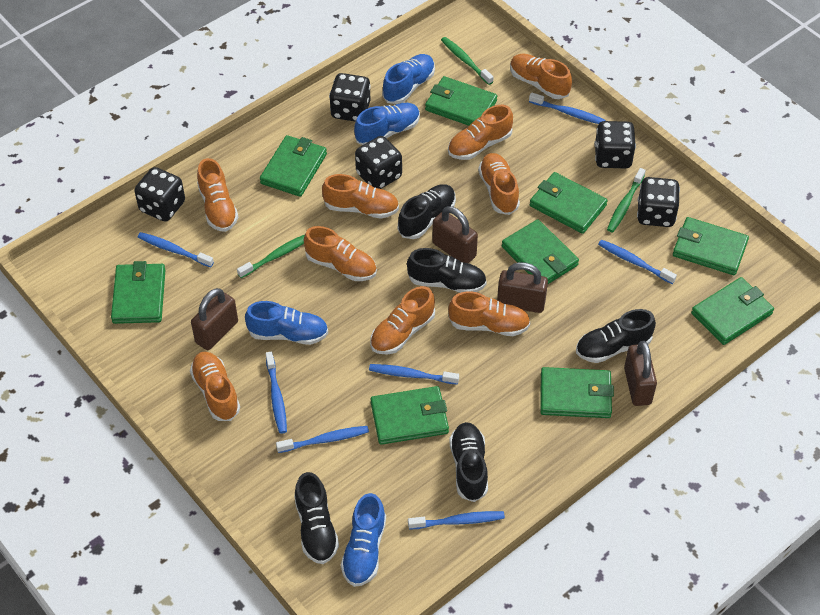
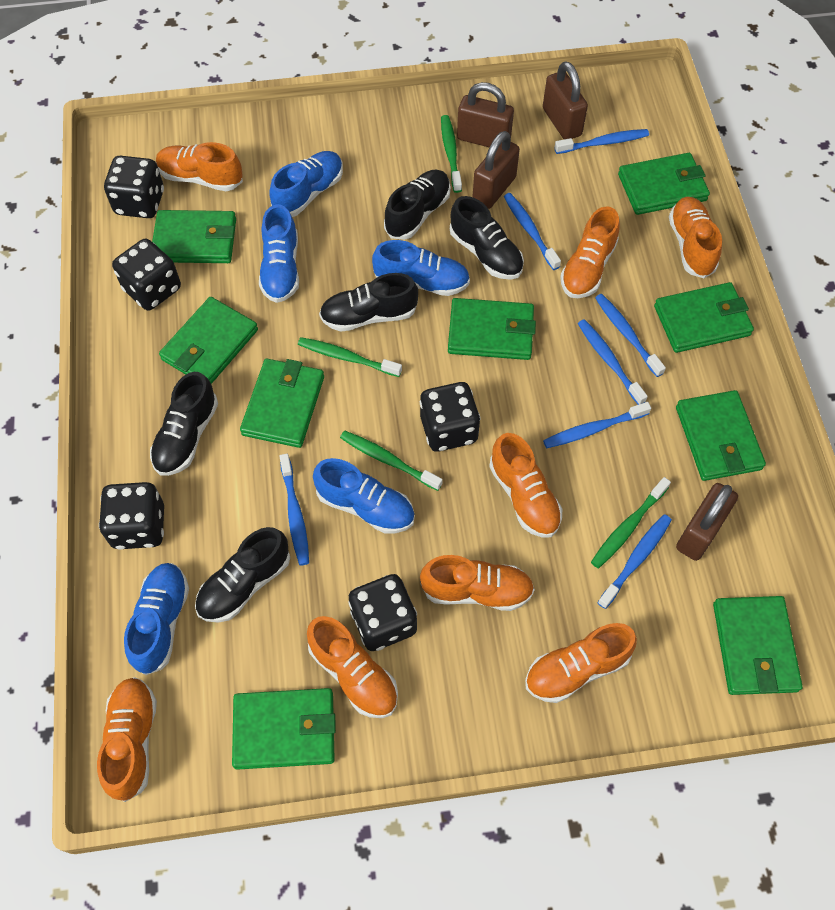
blue shoe: [245,301,328,345] [341,493,386,587] [354,103,420,145] [382,54,435,104] = 4 -> [124,563,189,675] [259,204,299,303] [269,151,343,217] [313,458,415,534] [372,240,470,296] = 5
green toothbrush: [237,235,305,278] [441,37,494,85] [607,168,646,232] = 3 -> [298,337,402,377] [340,431,443,491] [441,115,462,193] [591,477,671,568] = 4
orange shoe: [190,352,240,421] [197,158,238,232] [304,226,377,281] [322,174,399,219] [370,286,435,355] [448,105,513,160] [448,291,530,336] [478,153,520,215] [510,54,572,99] = 9 -> [97,677,157,802] [156,142,243,191] [307,616,398,718] [420,555,535,611] [489,433,562,538] [525,623,637,703] [560,206,620,298] [669,197,722,278] = 8

